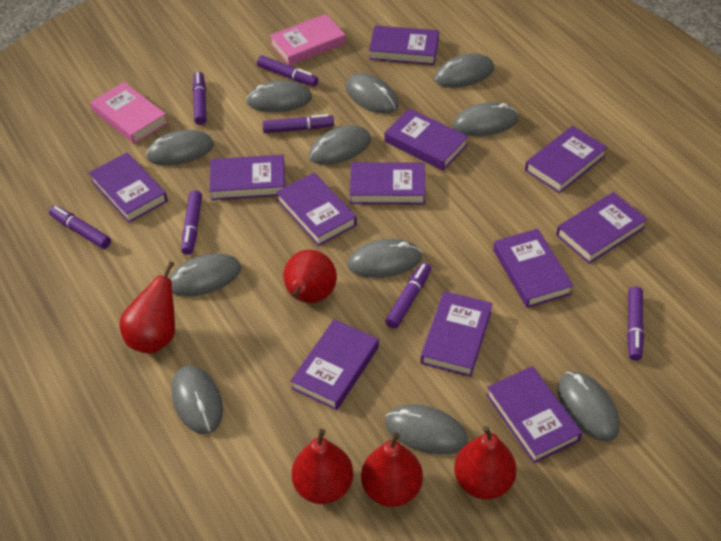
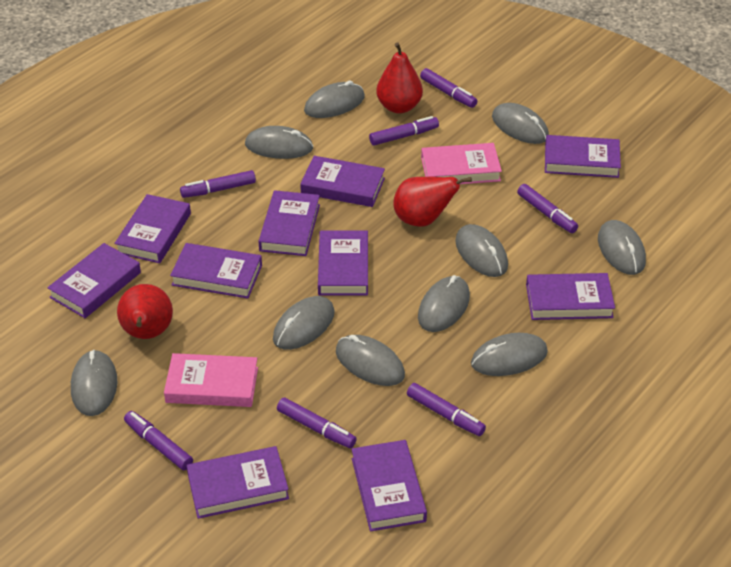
grey mouse: [146,130,214,166] [169,253,241,296] [171,365,223,434] [246,80,312,112] [309,125,371,165] [345,73,399,114] [348,239,422,278] [385,404,468,455] [434,53,494,88] [453,102,518,136] [558,372,619,441] = 11 -> [71,350,117,416] [245,126,313,159] [273,296,335,350] [304,80,365,118] [336,335,405,386] [418,275,470,332] [455,224,508,277] [471,333,548,376] [492,103,549,144] [598,220,646,275] = 10
purple book: [89,153,168,223] [209,155,285,200] [276,173,357,246] [290,319,379,410] [350,162,425,204] [369,25,439,65] [384,108,468,171] [421,291,493,377] [486,366,582,463] [493,229,574,308] [525,126,608,193] [556,192,647,264] = 12 -> [47,243,141,318] [114,194,191,263] [170,243,262,299] [186,446,289,519] [259,190,320,256] [300,156,385,207] [318,230,368,296] [351,440,427,531] [526,273,615,320] [545,135,621,178] = 10
red pear: [120,261,175,354] [283,250,337,303] [292,429,353,504] [361,432,423,507] [454,426,517,499] = 5 -> [117,284,173,339] [376,42,423,113] [393,177,472,227] = 3

